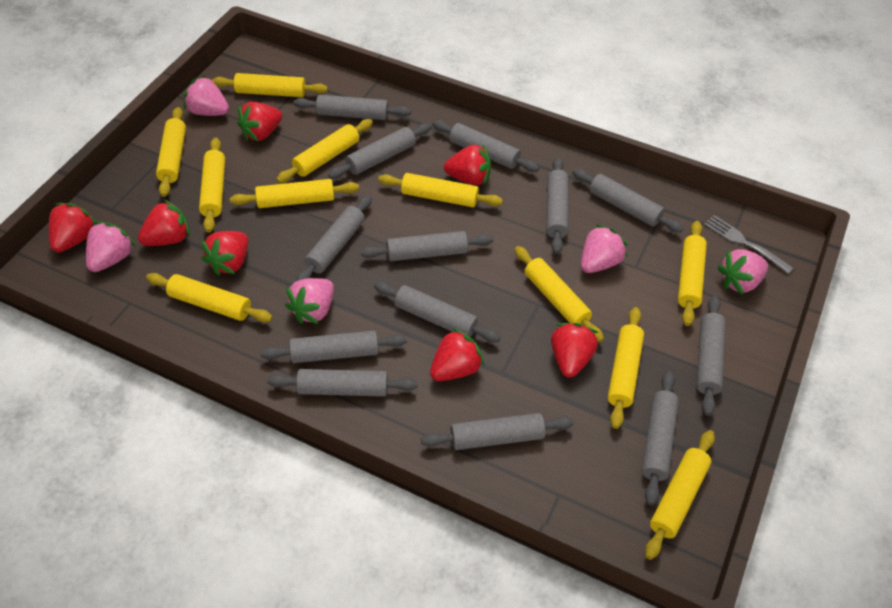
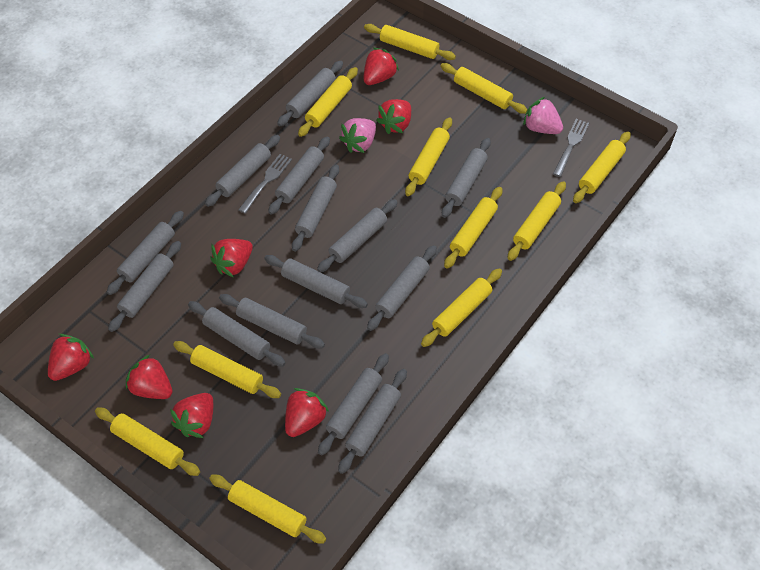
grey fork: [704,215,794,274] = 1 -> [238,154,292,214] [553,119,589,177] = 2
grey rolling pin: [260,331,407,363] [267,369,418,397] [294,95,411,120] [296,195,372,281] [328,123,431,179] [360,231,493,261] [374,282,501,343] [421,413,574,450] [432,120,539,172] [546,157,569,254] [572,169,684,233] [642,371,679,505] [697,296,726,416] = 13 -> [107,211,184,295] [108,241,181,332] [188,301,286,367] [205,135,280,207] [219,294,325,348] [264,255,368,308] [268,137,330,215] [277,61,343,126] [292,164,339,252] [317,199,398,272] [318,353,389,456] [338,369,407,474] [367,245,437,331] [442,138,491,218] = 14
pink strawberry: [86,222,135,272] [184,75,229,116] [285,278,334,324] [581,224,628,273] [718,249,768,295] = 5 -> [339,118,376,153] [523,97,563,134] = 2

